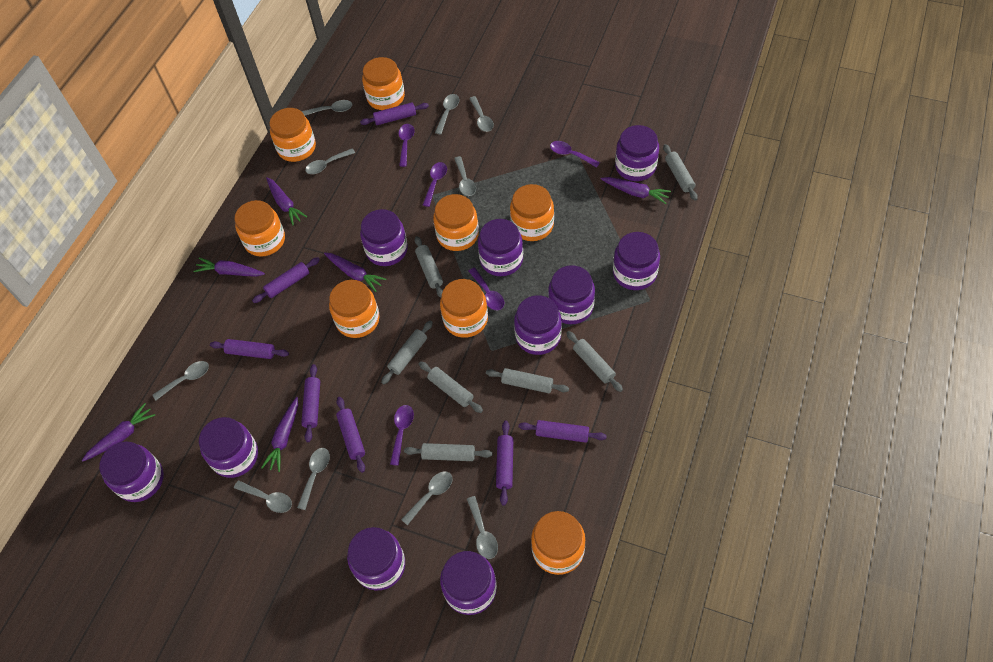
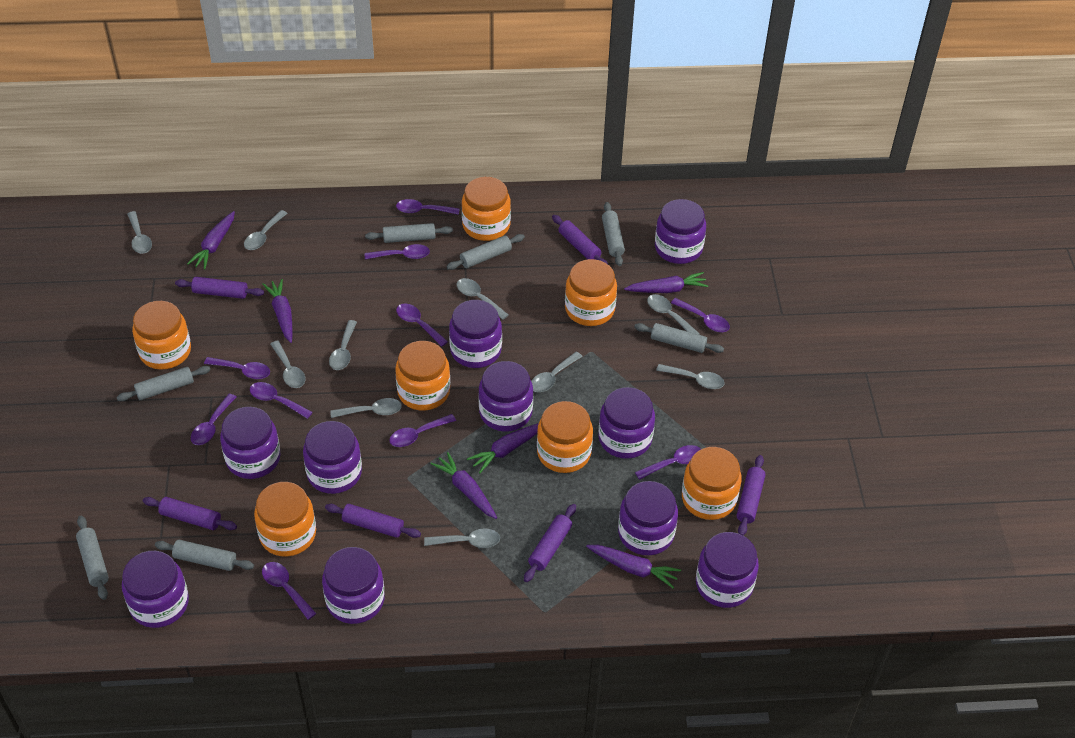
orange jar: [235,200,285,257] [269,108,316,162] [329,280,380,338] [362,57,405,110] [433,194,479,251] [440,279,488,338] [510,184,554,241] [531,511,585,575] = 8 -> [132,301,191,369] [254,482,316,557] [395,341,450,411] [462,177,511,241] [537,401,593,473] [565,259,617,326] [682,447,742,520] = 7
purple rolling pin: [210,339,289,359] [252,257,320,303] [301,364,320,442] [336,397,365,473] [360,103,429,125] [496,421,513,506] [519,420,607,443] = 7 -> [143,497,237,530] [175,277,264,299] [325,504,421,538] [524,504,576,582] [552,215,608,264] [737,455,766,536] = 6
purple spoon: [390,405,414,466] [399,124,415,167] [423,162,447,207] [469,268,504,310] [550,141,600,168] = 5 -> [191,394,236,445] [204,357,270,379] [250,382,313,419] [262,562,317,620] [365,244,430,259] [389,414,456,447] [396,199,460,215] [396,303,448,347] [635,445,701,480] [671,298,730,332] = 10

